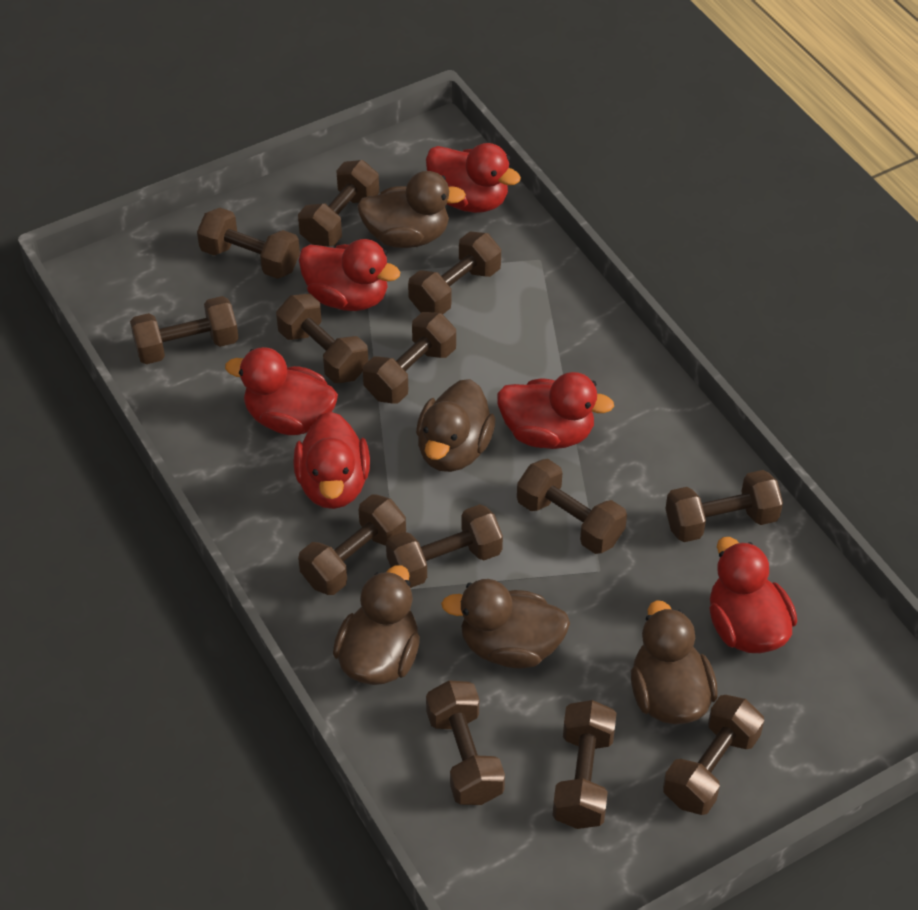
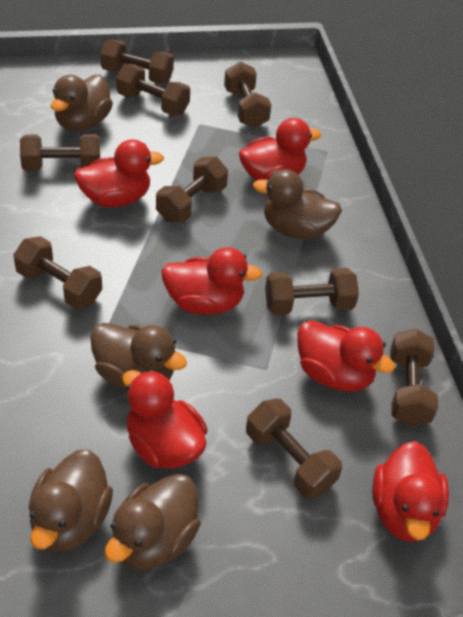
brown dumbbell: [130,296,239,364] [197,208,300,279] [276,294,368,383] [298,160,379,246] [298,494,406,595] [363,312,456,404] [386,504,503,588] [408,231,501,314] [426,680,505,805] [517,459,627,554] [552,700,617,829] [663,695,764,815] [665,470,783,542] = 13 -> [13,236,102,309] [20,134,100,171] [100,39,174,84] [116,64,190,116] [156,157,228,223] [224,62,271,128] [246,398,342,499] [265,268,359,315] [390,329,438,427] = 9

